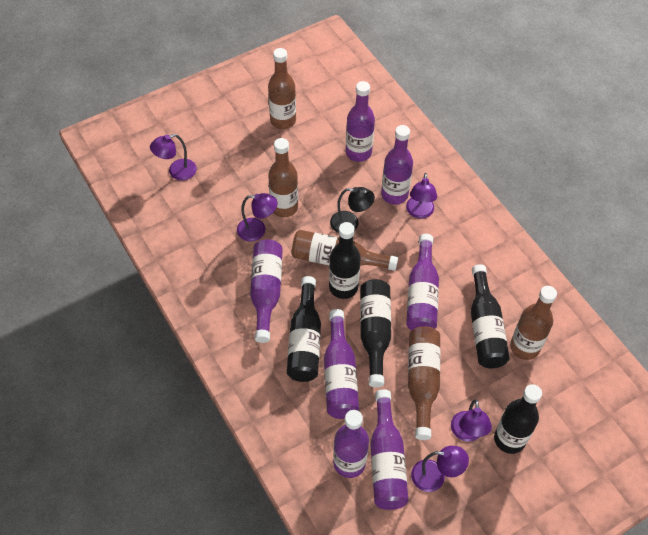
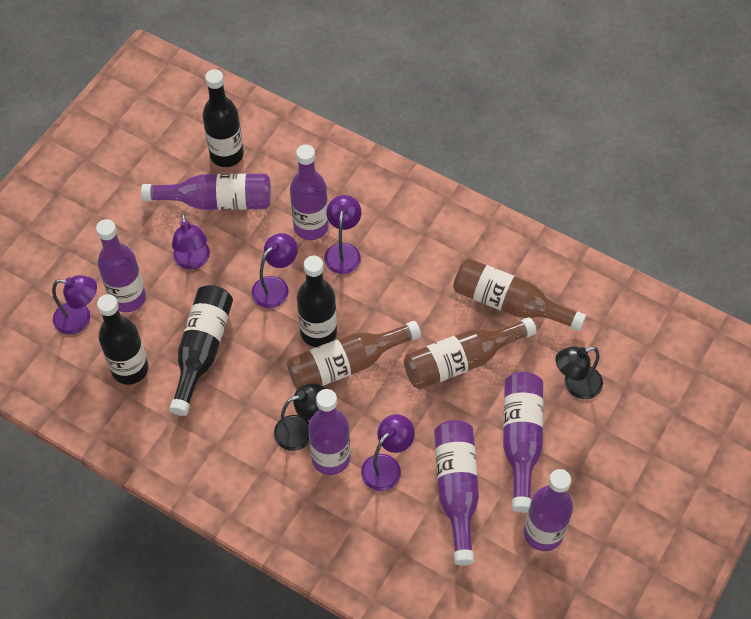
black bottle: [287,276,321,382] [329,222,361,299] [360,279,391,387] [471,264,510,368] [494,384,542,454] = 5 -> [97,294,149,385] [169,285,233,416] [202,69,244,167] [297,256,337,347] = 4
black lamp: [330,187,375,233] = 1 -> [274,383,325,451] [555,346,603,399] = 2
brown bottle: [268,48,296,129] [268,138,298,217] [292,230,398,271] [408,326,440,440] [510,286,557,360] = 5 -> [287,321,421,390] [404,317,536,390] [453,258,586,331] = 3

